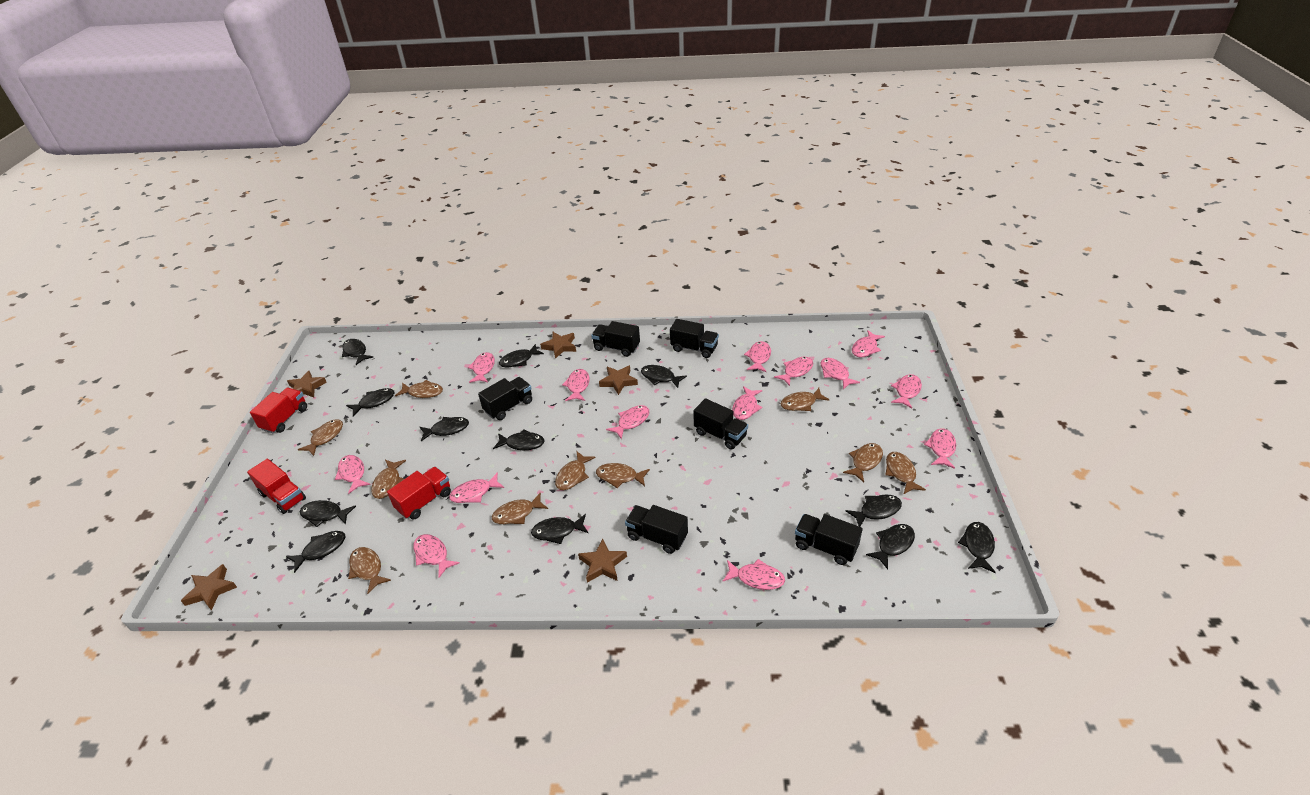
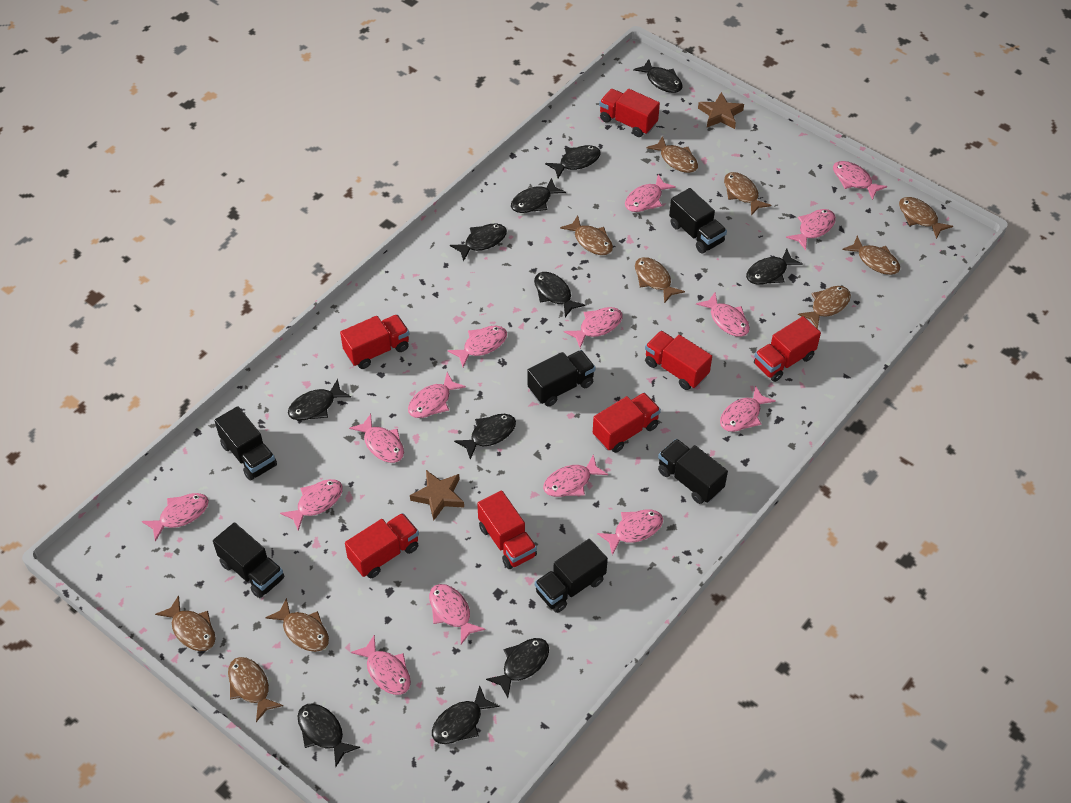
black fish: [286,531,346,573] [300,500,356,527] [342,339,374,365] [346,388,395,417] [420,417,469,441] [493,429,545,450] [499,344,544,368] [531,514,588,544] [641,365,687,388] [846,495,902,527] [866,524,915,569] [958,522,996,573] = 12 -> [288,379,351,420] [297,703,360,767] [432,685,500,744] [450,223,507,262] [454,414,516,459] [486,638,549,698] [511,178,566,213] [534,272,585,317] [545,145,601,178] [633,59,683,93] [746,249,803,285] = 11
brown star: [181,564,237,611] [287,371,327,398] [540,332,576,359] [578,539,627,583] [599,365,638,395] = 5 -> [410,470,464,520] [698,92,744,129] = 2
pink fish: [335,455,371,494] [413,534,460,578] [449,472,504,503] [468,352,495,383] [562,369,590,401] [606,405,650,440] [723,559,785,590] [732,386,762,420] [744,341,771,372] [774,357,813,386] [821,358,860,390] [852,330,885,358] [891,374,922,408] [924,428,956,469] = 14 -> [142,493,209,542] [280,479,343,531] [349,414,404,463] [351,635,411,695] [408,372,466,418] [429,584,486,644] [448,326,507,367] [543,454,608,497] [564,307,623,348] [597,509,663,555] [625,175,676,212] [696,292,750,337] [720,385,776,432] [786,209,836,250] [833,161,887,200] = 15
red truck: [247,459,306,514] [250,388,307,433] [387,467,451,520] = 3 -> [340,314,410,369] [345,513,419,578] [477,491,537,569] [593,393,661,453] [599,89,660,137] [645,331,712,390] [754,316,821,382] = 7

